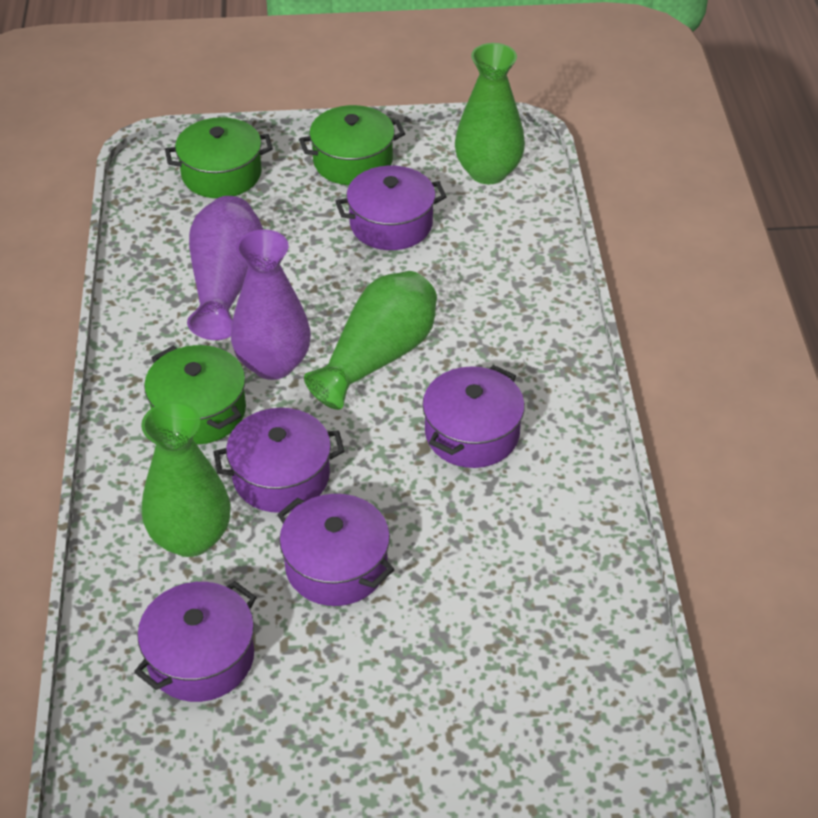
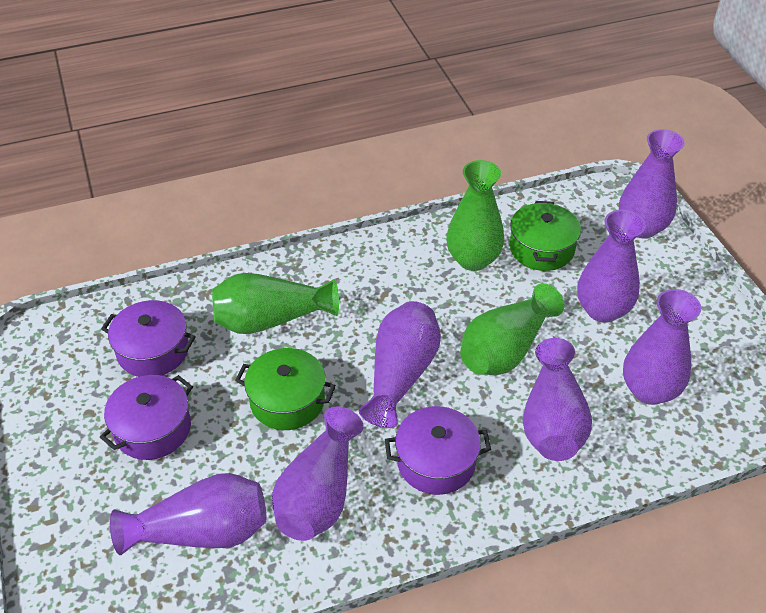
green pot: [144,345,246,445] [165,117,273,198] [299,105,405,185] = 3 -> [235,348,336,430] [510,201,581,271] = 2
purple pot: [134,581,257,702] [214,408,344,513] [277,494,395,606] [335,166,447,250] [422,365,525,468] = 5 -> [100,375,193,460] [101,300,196,377] [385,406,491,495] = 3
purple vase: [187,196,263,340] [231,229,311,380] = 2 -> [110,473,266,555] [272,406,364,541] [359,301,441,428] [523,338,592,461] [577,210,646,323] [619,129,685,239] [623,289,701,405] = 7

